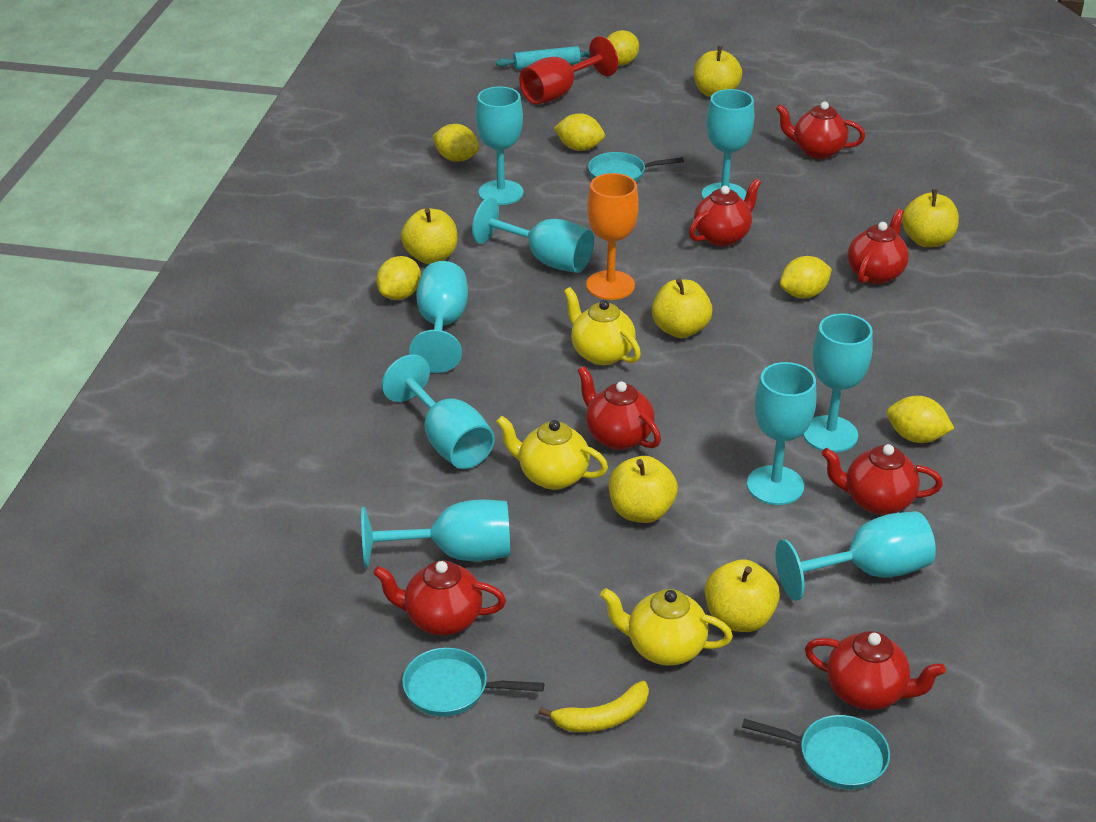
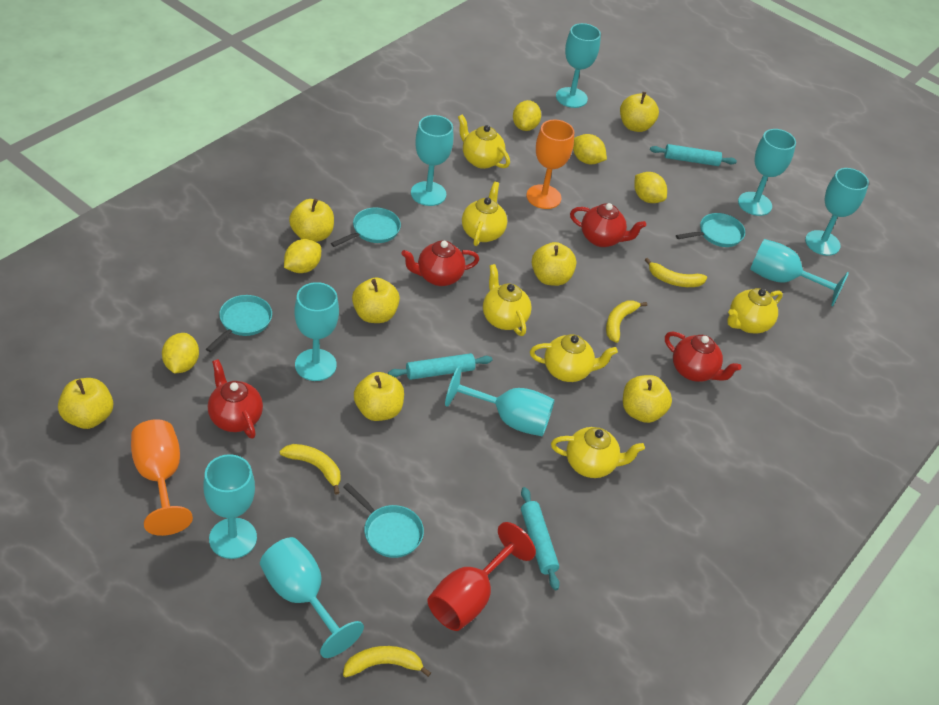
orange goblet: [586,173,639,300] = 1 -> [131,419,193,536] [526,120,574,209] = 2
red teapot: [373,560,506,635] [577,366,661,450] [689,178,761,247] [776,101,865,159] [805,631,946,710] [822,444,943,515] [848,209,909,284] = 7 -> [208,359,263,439] [401,240,479,286] [570,203,646,247] [665,332,741,382] = 4
turquoise pan: [402,647,544,717] [588,152,684,182] [742,715,890,789] = 3 -> [206,295,272,352] [331,207,401,247] [343,483,424,558] [676,213,745,247] = 4
turquoise rolling pin: [496,46,590,70] = 1 -> [388,353,492,380] [521,487,560,590] [650,144,737,166] = 3
yellow apple: [401,208,457,264] [609,456,678,523] [652,278,712,338] [694,46,742,97] [705,559,780,632] [902,189,959,247] = 6 -> [58,378,113,429] [289,199,334,242] [352,277,400,323] [354,372,404,421] [532,242,577,286] [620,92,659,132] [623,375,672,423] = 7
yellow banana: [538,681,649,732] = 1 -> [280,444,341,494] [343,646,431,678] [606,301,647,343] [645,258,707,287] = 4
yellow lemon: [376,256,421,300] [432,124,479,162] [554,113,605,151] [607,30,639,66] [780,256,832,298] [887,396,955,443] = 6 -> [162,333,199,373] [284,239,321,273] [513,100,541,131] [573,134,607,164] [634,172,667,203] = 5
yellow teapot: [496,416,608,490] [564,287,641,365] [600,588,733,666] = 3 -> [458,115,510,169] [462,182,507,246] [483,264,532,336] [530,334,618,382] [551,427,645,478] [727,288,783,333] = 6

